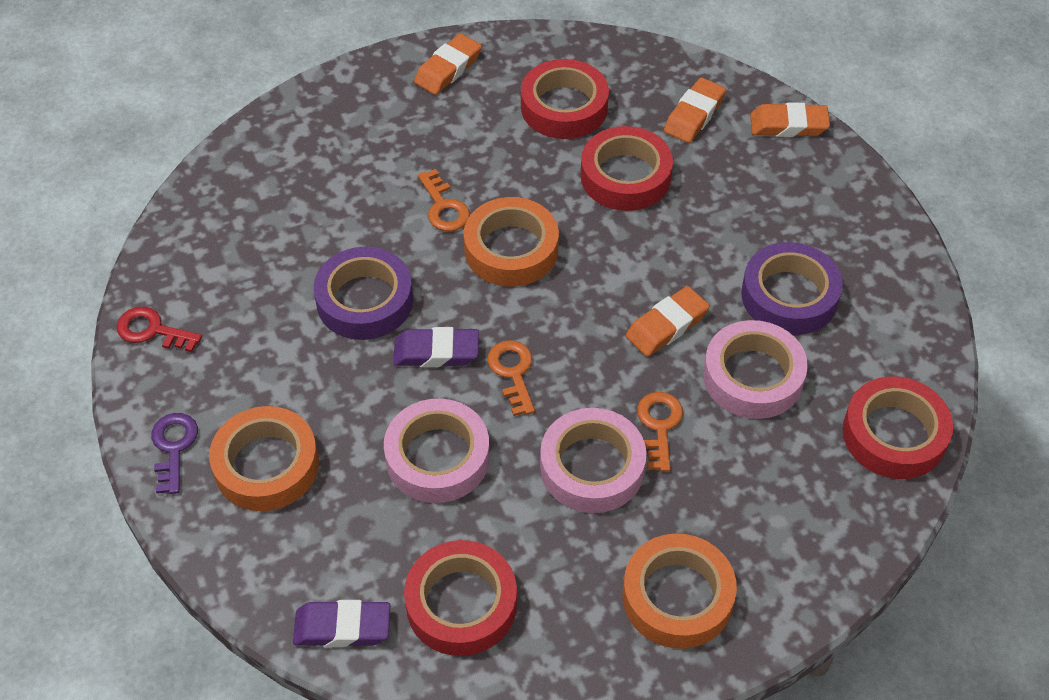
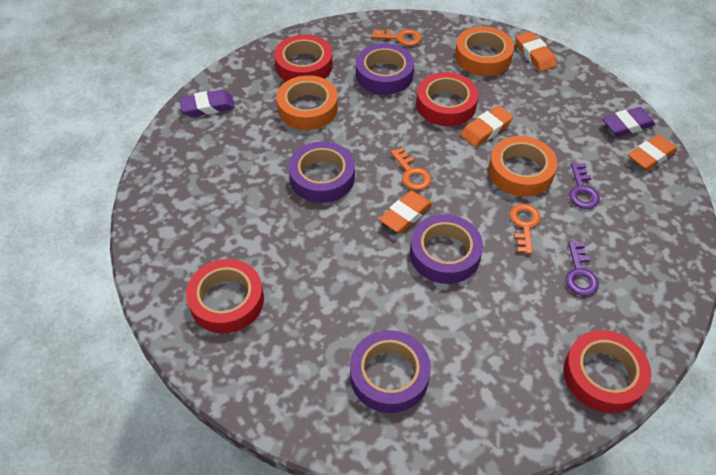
pink tape: [384,399,490,503] [540,408,647,513] [703,320,808,419] = 3 -> none = 0
purple key: [151,413,198,494] = 1 -> [566,241,599,296] [569,163,600,209] = 2
purple tape: [314,247,413,340] [741,242,843,335] = 2 -> [289,141,355,203] [350,330,431,413] [356,43,414,95] [410,215,483,284] = 4
red key: [117,307,202,352] = 1 -> none = 0

